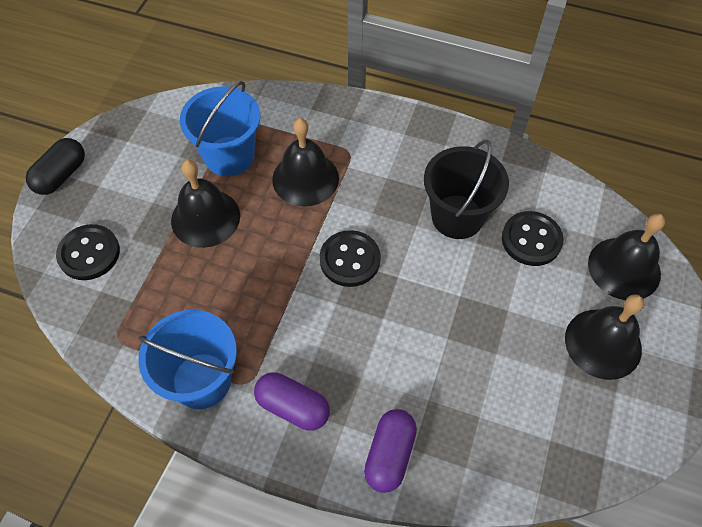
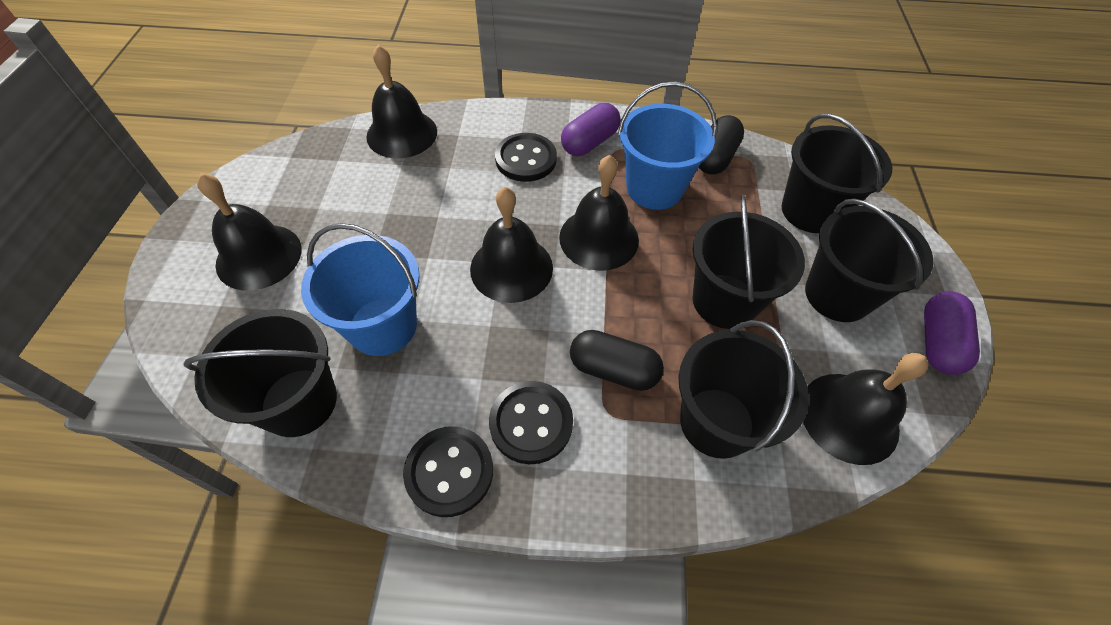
black bell: [171,160,240,248] [272,118,339,207] [565,294,644,380] [588,213,665,300] = 4 -> [197,173,302,291] [366,45,437,158] [470,187,553,303] [559,155,639,271] [803,353,928,465] = 5
black bucket: [424,140,509,239] = 1 -> [184,309,337,437] [679,320,809,459] [692,195,805,329] [782,114,892,233] [805,199,933,322] = 5
black capsule: [26,138,85,195] = 1 -> [570,330,664,391] [699,115,744,175] = 2

